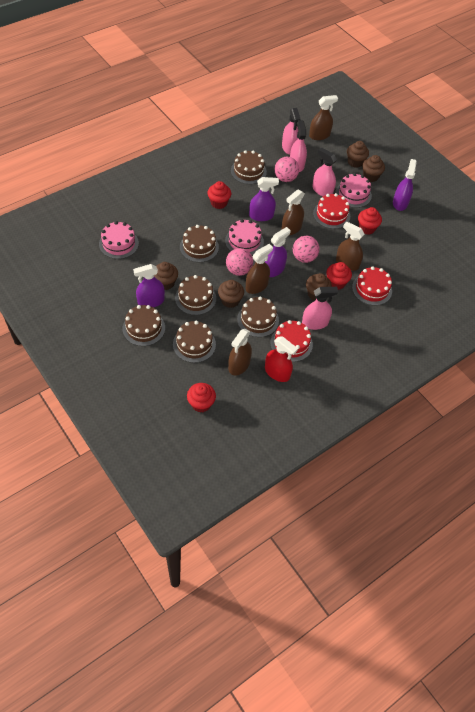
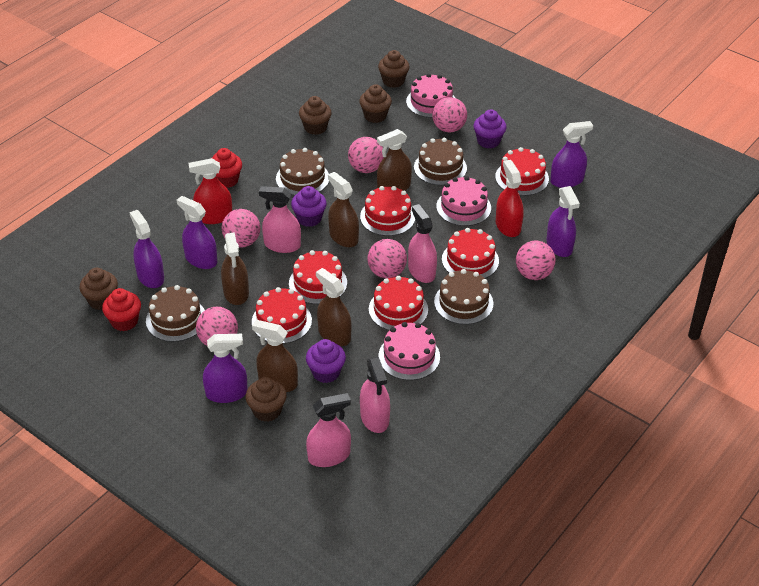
brown cake: [123,305,165,346] [173,321,216,363] [175,275,216,315] [180,225,219,262] [231,150,267,184] [237,296,279,337] = 6 -> [146,285,205,342] [276,148,329,196] [414,138,467,185] [434,269,493,325] = 4
pink ball: [226,248,253,276] [274,157,299,182] [293,236,320,263] = 3 -> [196,307,238,346] [222,209,260,248] [348,137,384,173] [367,239,407,278] [432,97,467,132] [516,241,556,280] = 6
purple cupcake: none = 0 -> [291,186,327,227] [306,339,346,383] [474,110,507,149] = 3
purple spray bottle: [133,264,165,308] [249,177,279,221] [265,227,291,277] [393,159,417,211] = 4 -> [129,210,164,288] [176,196,217,269] [203,334,248,403] [546,186,580,257] [550,121,593,188] = 5
red cake: [270,320,313,362] [313,193,350,229] [352,267,392,306] = 3 -> [252,287,312,344] [289,250,347,304] [360,186,415,236] [369,276,428,330] [442,228,499,278] [495,147,549,196] = 6
red cupcake: [187,383,216,413] [208,181,231,209] [326,262,352,290] [358,207,382,234] = 4 -> [102,288,141,331] [212,148,242,188] = 2
red spray bottle: [265,337,298,382] = 1 -> [189,158,232,224] [496,160,524,237] = 2

